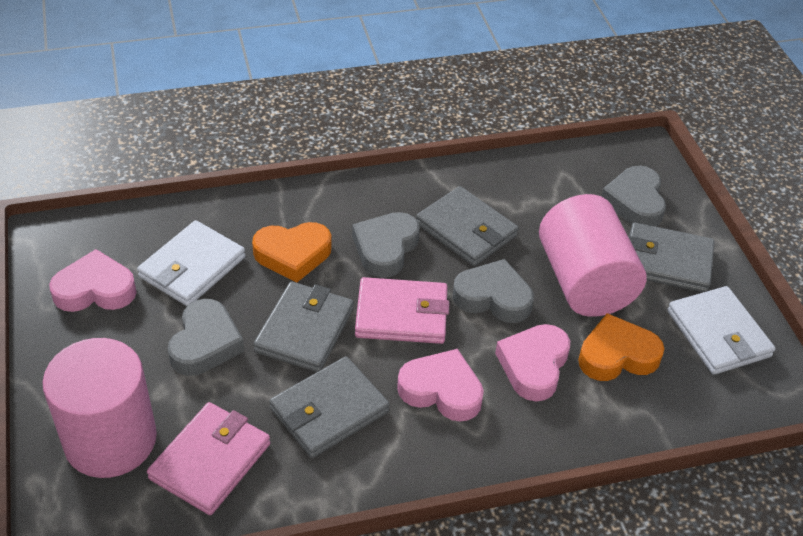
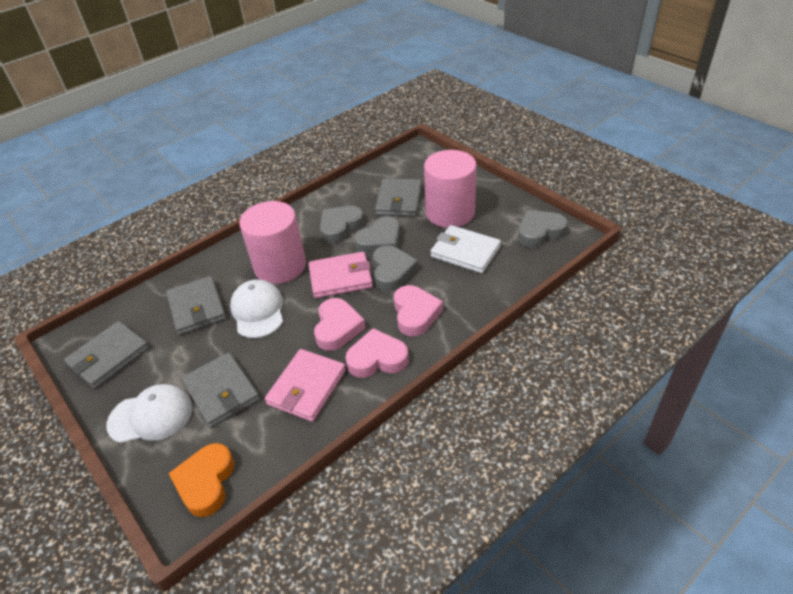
orange heart: [252,222,332,282] [578,313,664,381] = 2 -> [168,443,234,517] = 1
white cap: none = 0 -> [106,384,193,443] [230,279,283,338] = 2
white wallet: [137,220,246,306] [667,286,776,375] = 2 -> [430,225,501,273] = 1

